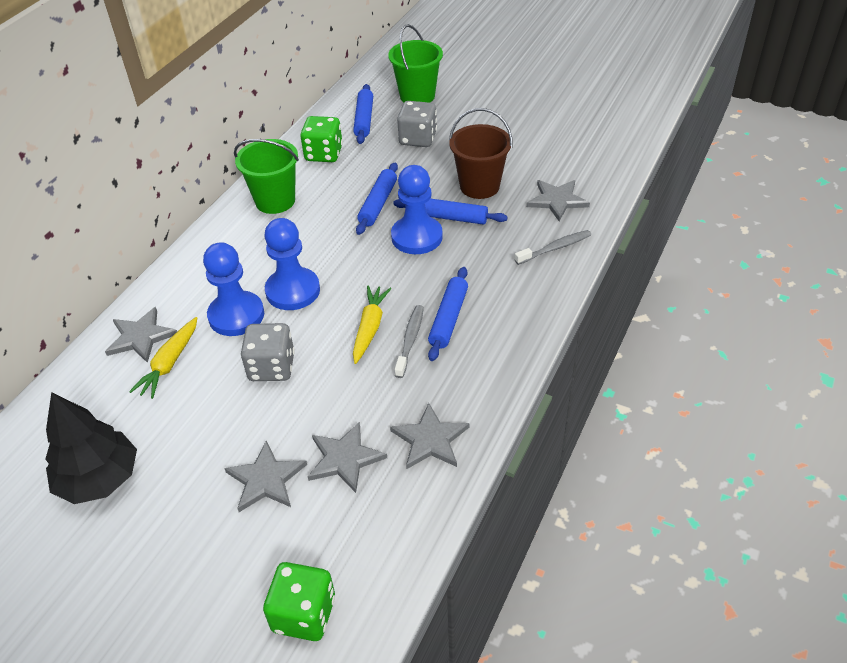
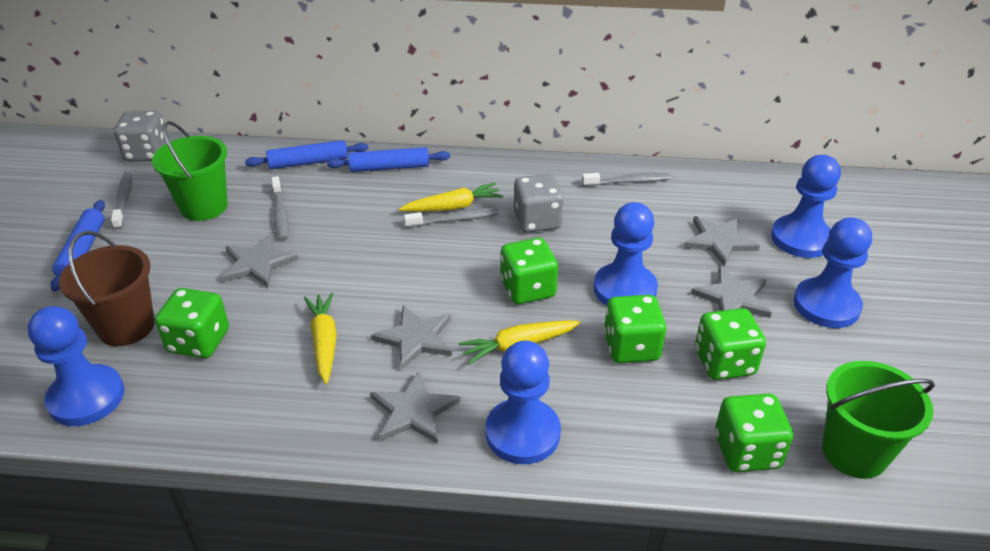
black tree: [45,392,137,504] = 1 -> none = 0
blue pawn: [203,242,264,336] [264,218,320,310] [391,165,443,254] = 3 -> [28,306,125,426] [486,341,561,464] [594,202,658,306] [771,155,841,258] [793,217,872,328] = 5
blue rolling pin: [353,84,373,144] [356,163,398,235] [393,198,507,225] [428,267,468,361] = 4 -> [50,200,105,291] [245,140,368,169] [327,147,450,172] = 3
green dice: [263,562,335,641] [300,116,343,162] = 2 -> [155,288,229,358] [500,238,558,304] [604,295,666,363] [695,308,766,380] [715,394,793,472] = 5
grey toothbrush: [395,305,424,378] [515,230,591,265] = 2 -> [111,172,132,230] [271,176,289,240] [404,208,499,228] [582,173,671,186] = 4
yellow carrot: [129,317,197,399] [353,286,391,364] = 2 -> [304,293,337,384] [399,183,503,212] [459,320,581,365] = 3

